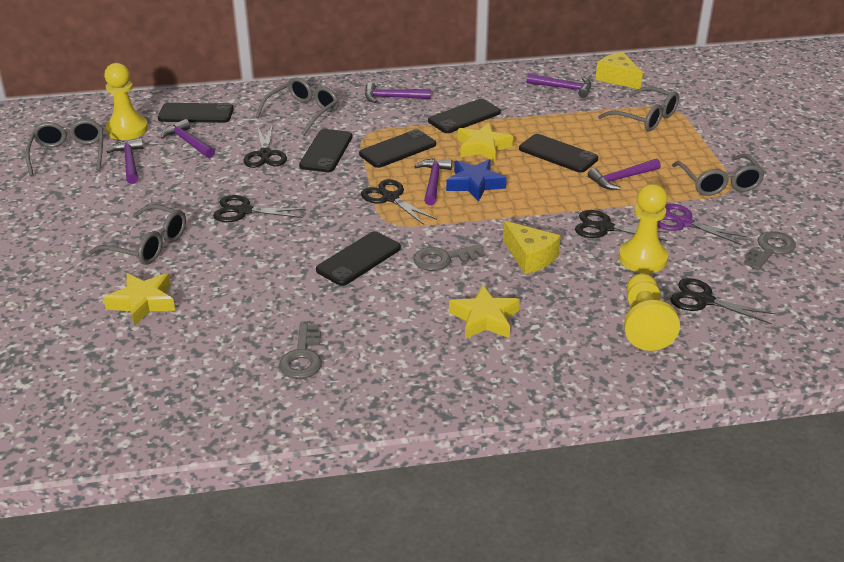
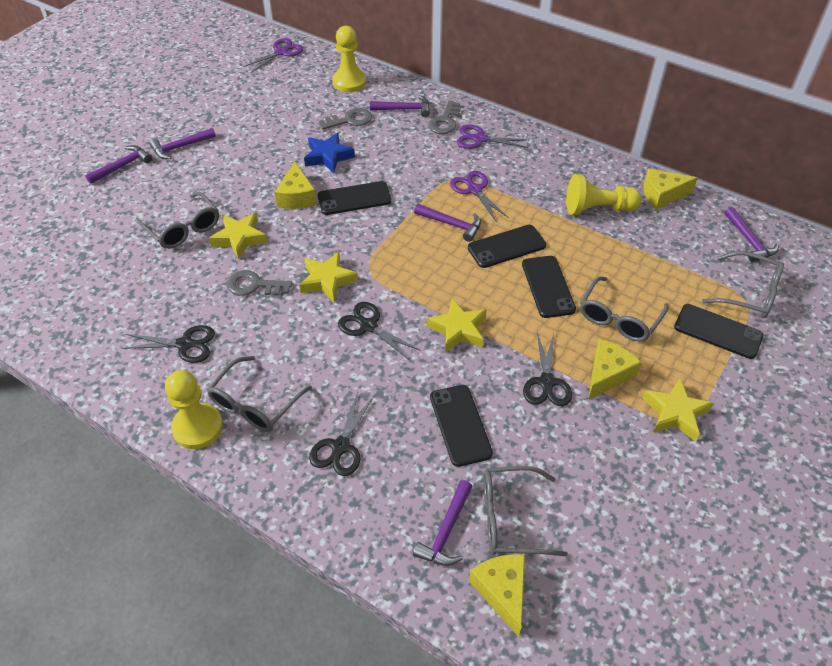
black phone: [158,103,234,123] [299,129,352,172] [316,231,401,286] [359,129,436,168] [428,99,501,133] [519,134,598,173] = 6 -> [318,181,392,215] [430,385,493,467] [468,225,546,268] [522,256,576,318] [674,304,764,359] = 5
black scissors: [213,195,306,222] [243,124,287,168] [361,179,437,225] [575,210,669,241] [670,278,776,324] = 5 -> [121,325,215,363] [309,392,375,476] [338,302,421,361] [523,333,572,406] = 4
purple scissors: [657,204,747,245] = 1 -> [243,38,303,72] [450,171,509,223] [456,124,529,149] = 3
yellow cheese: [503,221,561,274] [595,52,643,89] = 2 -> [275,162,317,209] [469,554,525,637] [588,339,642,400] [644,169,698,210] = 4
yellow star: [103,273,175,326] [449,284,520,339] [458,123,513,162] = 3 -> [209,213,268,260] [300,252,358,302] [427,298,487,353] [642,378,714,441] = 4

